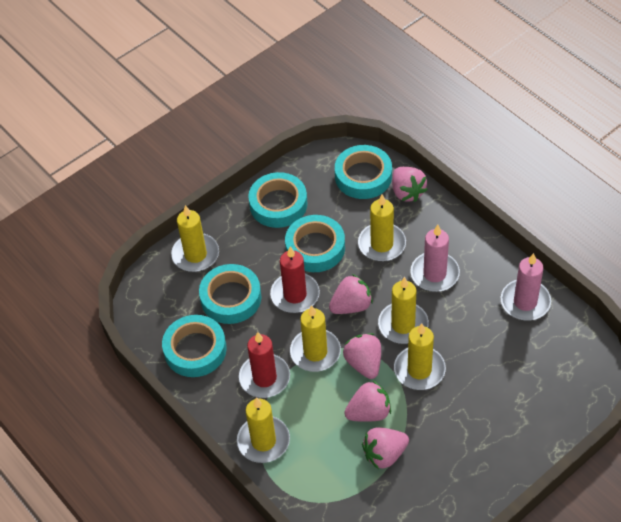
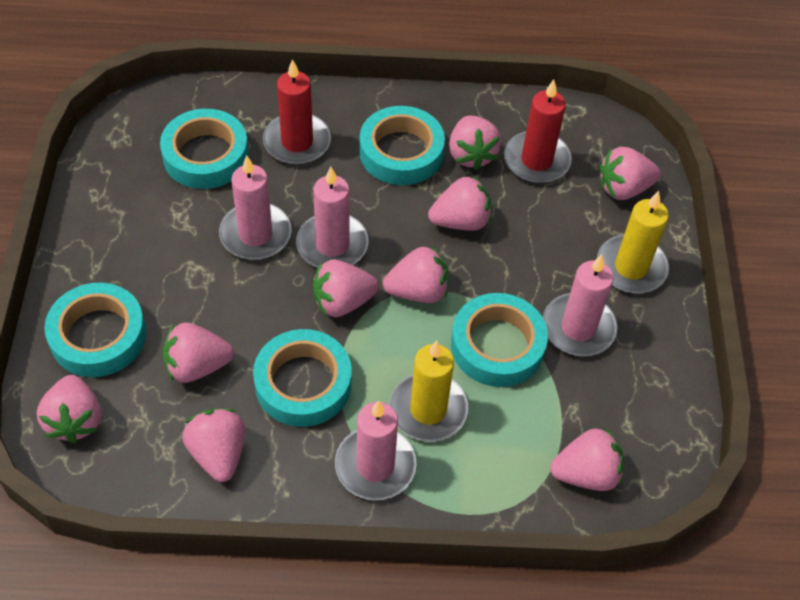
pink candle: [410,225,460,292] [501,253,551,320] = 2 -> [219,155,292,260] [296,167,369,268] [335,400,417,500] [543,254,618,356] = 4
pink strawberry: [329,274,373,314] [343,333,381,379] [344,381,391,422] [362,427,409,469] [392,167,427,202] = 5 -> [37,375,101,443] [163,323,234,383] [182,408,245,482] [313,259,379,317] [383,246,449,303] [428,176,492,231] [449,115,501,170] [550,427,624,491] [600,147,661,200] = 9
yellow candle: [171,205,219,272] [237,397,290,463] [290,305,341,372] [358,195,406,261] [378,277,429,344] [394,323,446,390] = 6 -> [390,341,468,442] [597,191,669,293] = 2

